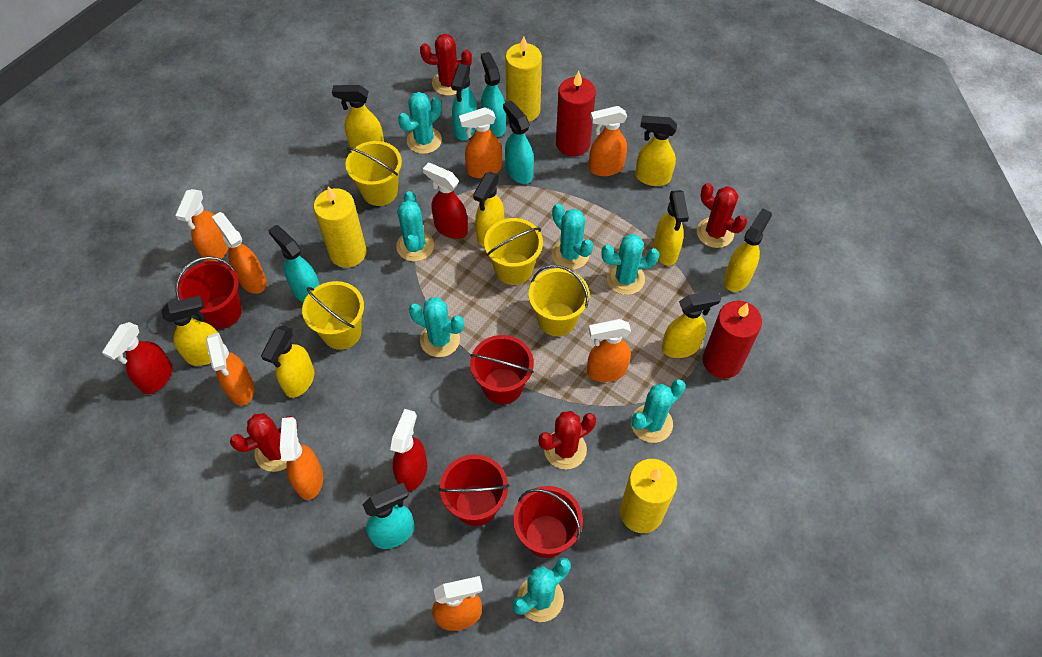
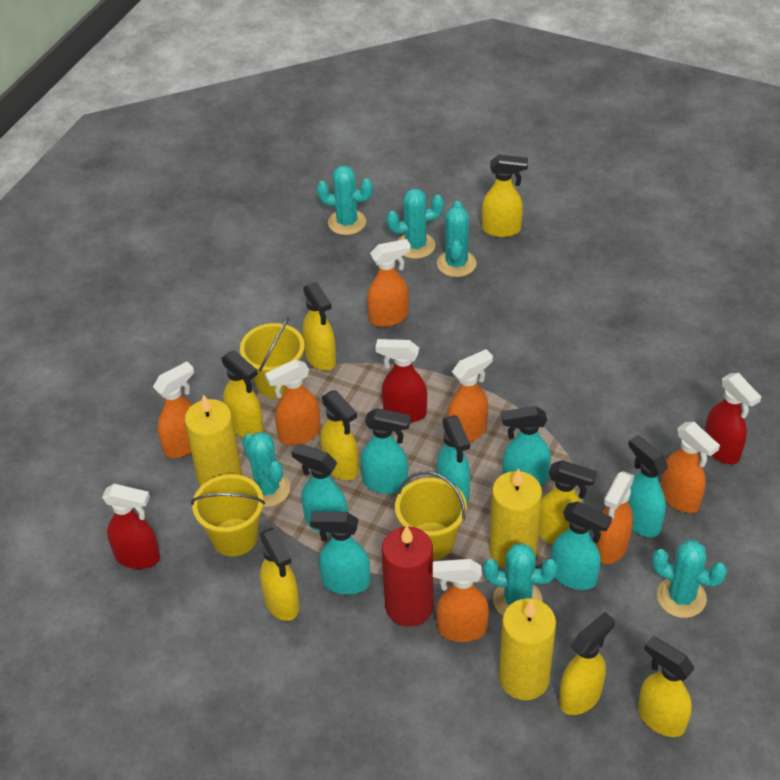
orange spray bottle: [175,189,229,262] [206,333,254,406] [212,212,267,294] [280,417,323,500] [432,576,483,631] [459,107,502,178] [587,319,631,382] [589,106,627,176] = 8 -> [153,361,194,458] [265,359,321,446] [367,239,411,327] [433,559,489,642] [447,349,493,442] [595,471,634,564] [661,422,720,513] = 7
red bucket: [175,256,242,329] [438,454,509,526] [470,335,534,404] [513,486,583,558] = 4 -> none = 0
red cactus: [230,413,298,472] [420,34,472,96] [539,411,596,469] [697,183,747,248] = 4 -> none = 0
red candle: [556,71,596,157] [703,301,762,379] = 2 -> [382,526,434,627] = 1
turquoise cactus: [396,191,434,262] [398,92,442,154] [409,297,464,357] [513,558,571,622] [552,204,593,270] [602,234,659,295] [631,379,685,443] = 7 -> [242,432,290,507] [317,166,373,235] [386,189,444,259] [437,201,477,277] [483,543,558,616] [652,540,727,618] = 6
turquoise spray bottle: [268,225,320,302] [362,483,415,549] [451,64,477,140] [481,52,506,137] [503,100,534,184] = 5 -> [291,444,348,535] [310,512,370,595] [361,408,411,494] [436,415,471,504] [501,406,551,486] [551,501,612,590] [627,435,668,537] = 7
yellow bucket: [302,281,364,350] [346,141,402,206] [484,218,543,285] [529,265,589,336] = 4 -> [191,474,265,556] [240,317,305,399] [395,471,467,560] = 3

